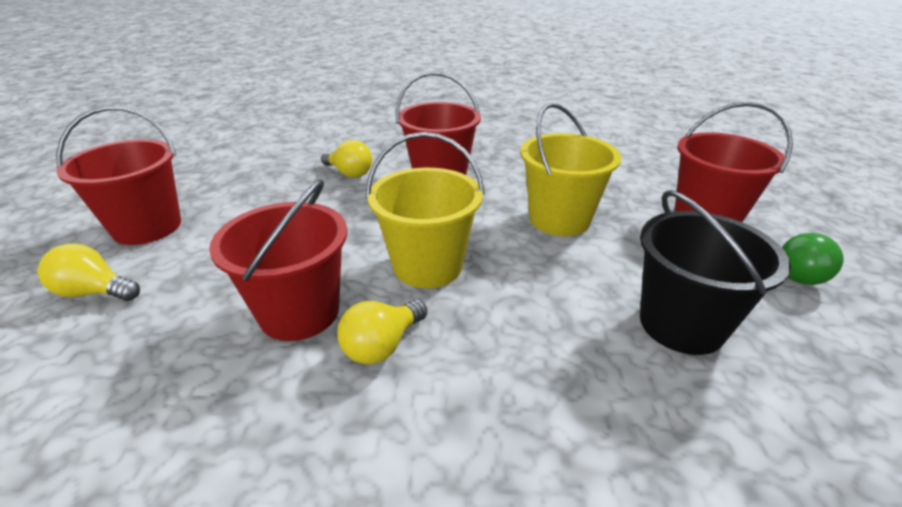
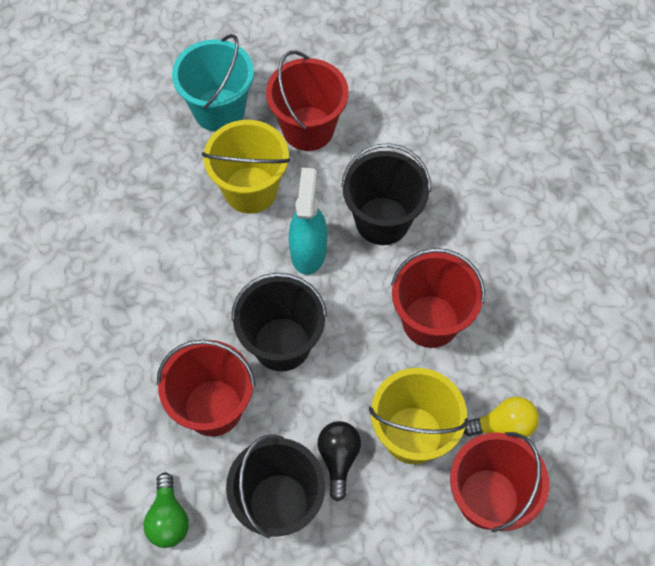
black bucket: [640,190,791,355] = 1 -> [226,434,325,538] [231,273,327,371] [341,143,431,245] = 3
black light bulb: none = 0 -> [317,421,361,501] = 1
turquoise bucket: none = 0 -> [172,34,254,132] = 1
turquoise spray bottle: none = 0 -> [289,168,327,275] = 1
yellow light bulb: [38,243,140,301] [321,140,372,178] [337,300,427,364] = 3 -> [464,397,539,439] = 1

